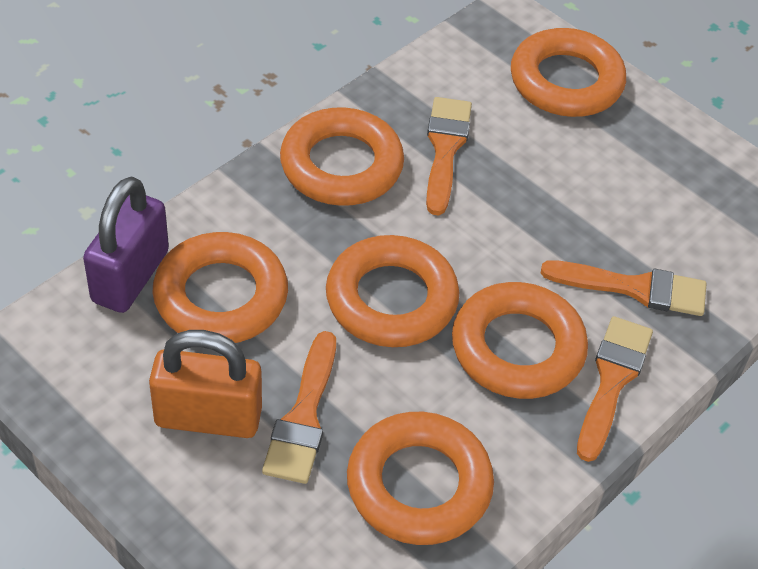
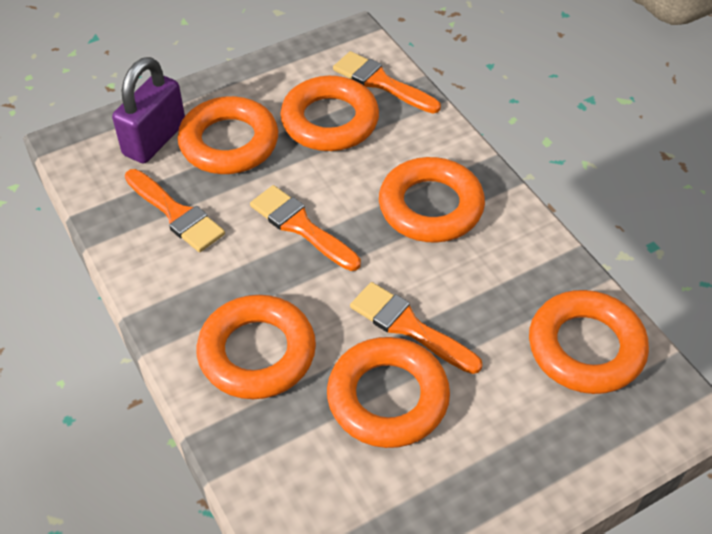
orange padlock: [149,330,262,438] = 1 -> none = 0

